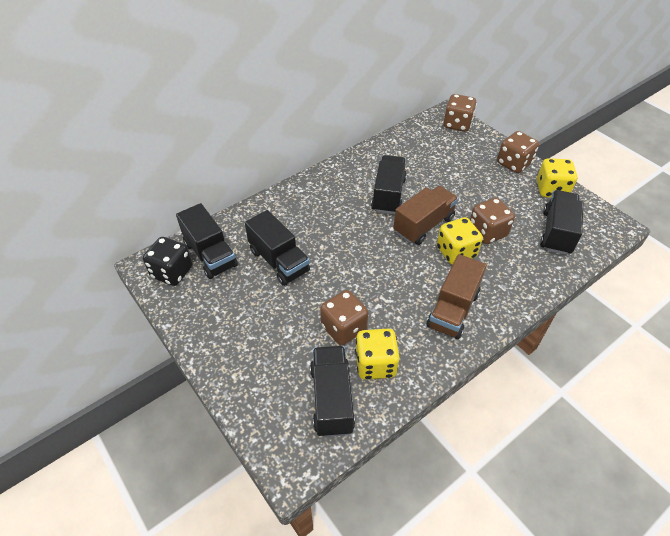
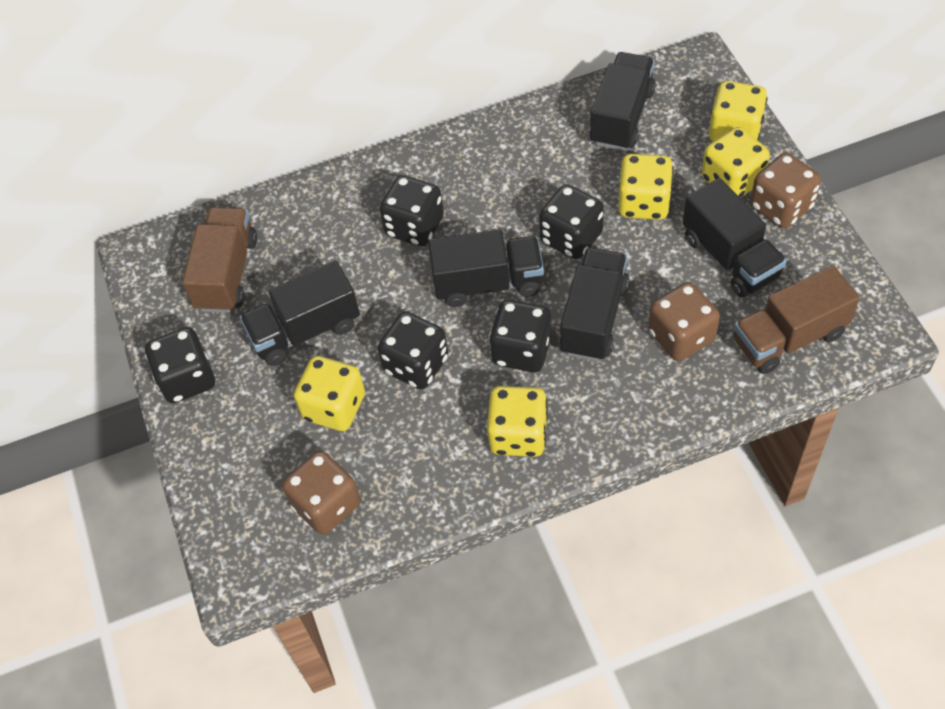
black dice: [143,237,192,286] = 1 -> [145,327,215,403] [378,312,448,389] [380,175,444,246] [489,300,552,373] [539,184,604,259] = 5
brown dice: [320,290,368,345] [444,94,477,132] [470,198,515,244] [497,131,539,173] = 4 -> [282,451,361,535] [648,282,720,361] [750,153,821,229] = 3
yellow dice: [355,329,400,380] [437,217,483,265] [537,158,577,197] = 3 -> [294,356,365,431] [487,386,548,457] [618,154,673,220] [702,127,770,198] [709,81,767,142] = 5

